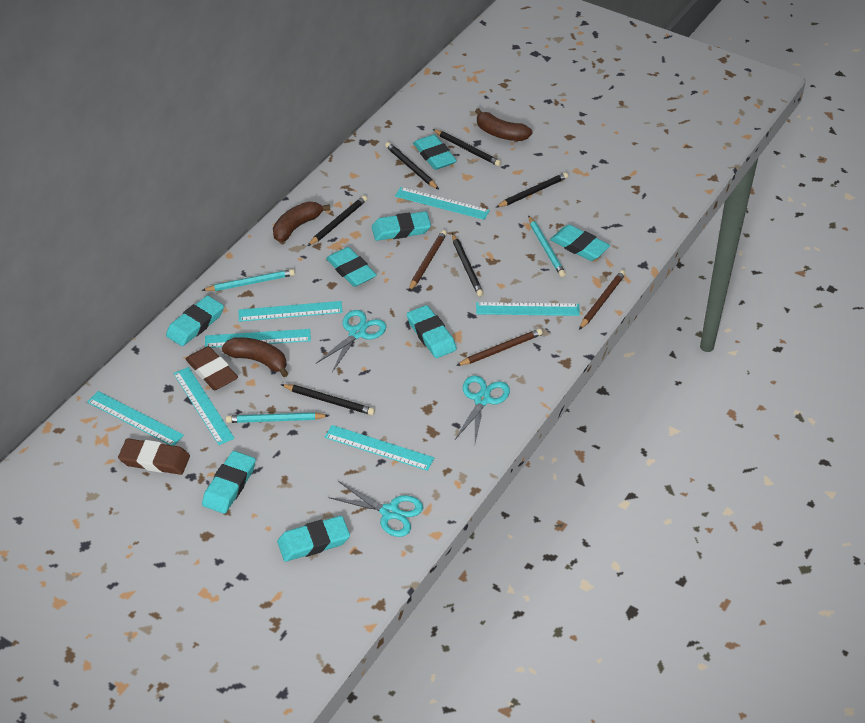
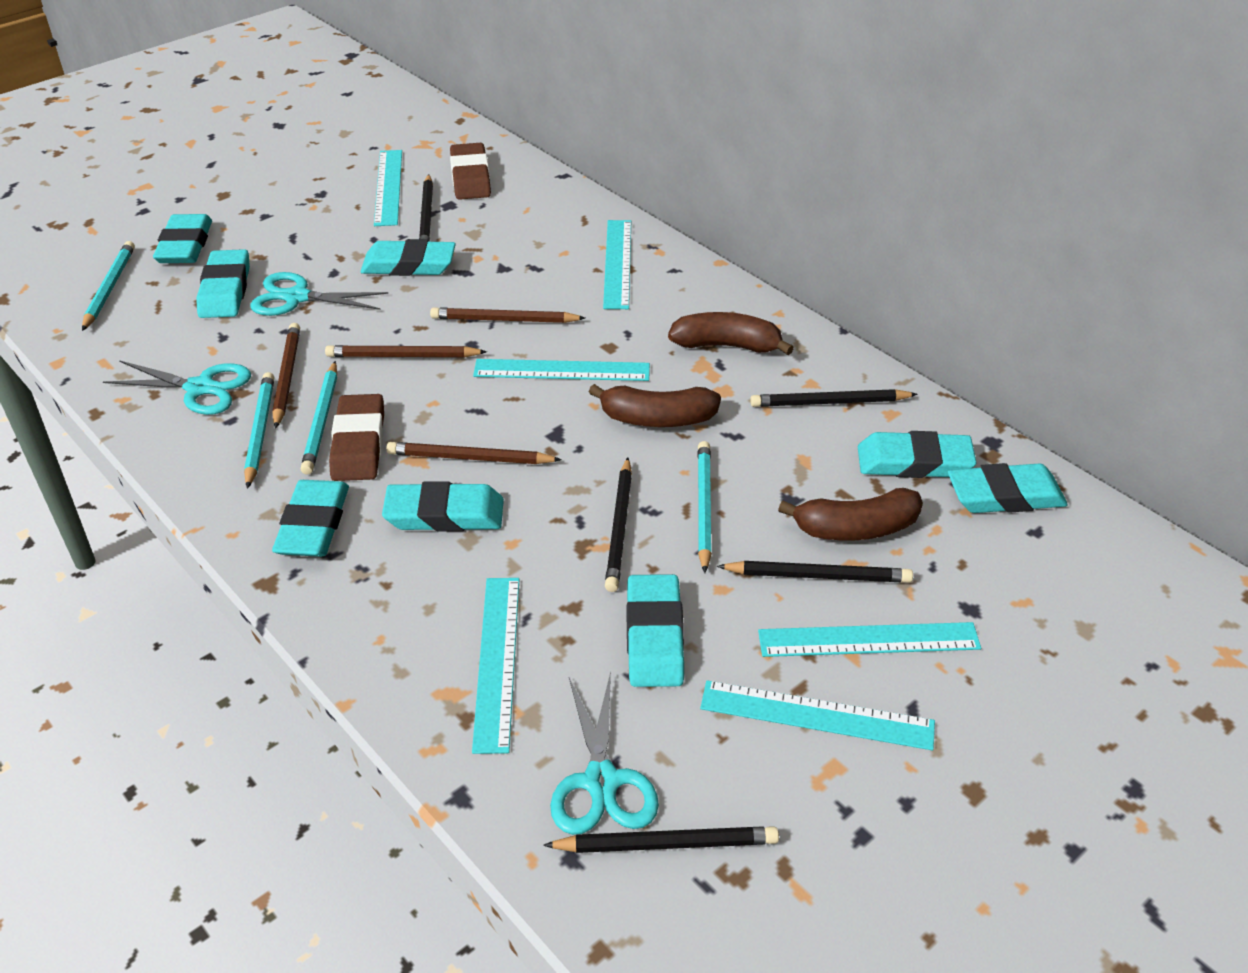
black pencil: [281,384,375,415] [308,195,367,246] [385,142,439,190] [433,129,501,166] [452,233,484,297] [496,172,568,207] = 6 -> [419,175,433,242] [543,826,779,853] [605,457,632,592] [717,561,913,583] [750,389,918,407] = 5
brown pencil: [409,230,447,291] [456,329,543,366] [579,270,626,330] = 3 -> [272,323,300,429] [325,345,487,357] [386,442,562,464] [430,307,585,323] = 4
turquoise pencil: [201,269,295,291] [226,412,330,423] [528,216,566,277] = 3 -> [82,241,135,331] [244,372,274,489] [301,361,337,475] [698,441,712,573] = 4
turquoise ruler: [87,391,184,446] [173,367,235,445] [205,329,311,348] [238,301,343,322] [325,425,434,471] [395,187,490,220] [476,302,580,316] = 7 -> [374,150,402,226] [472,578,519,754] [473,359,650,381] [603,220,631,309] [700,680,935,751] [758,622,981,657] = 6

